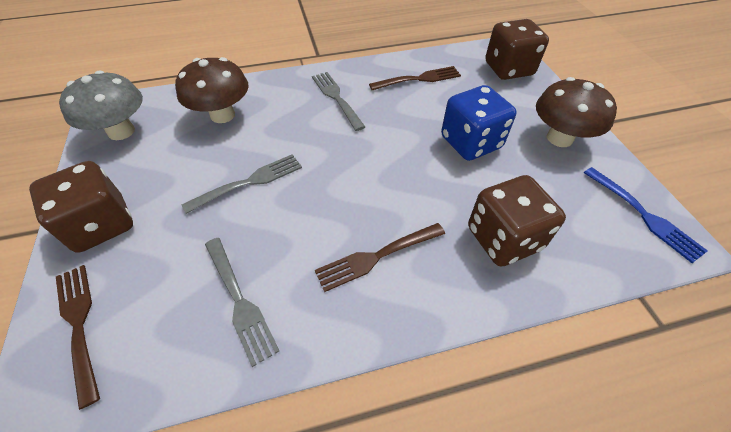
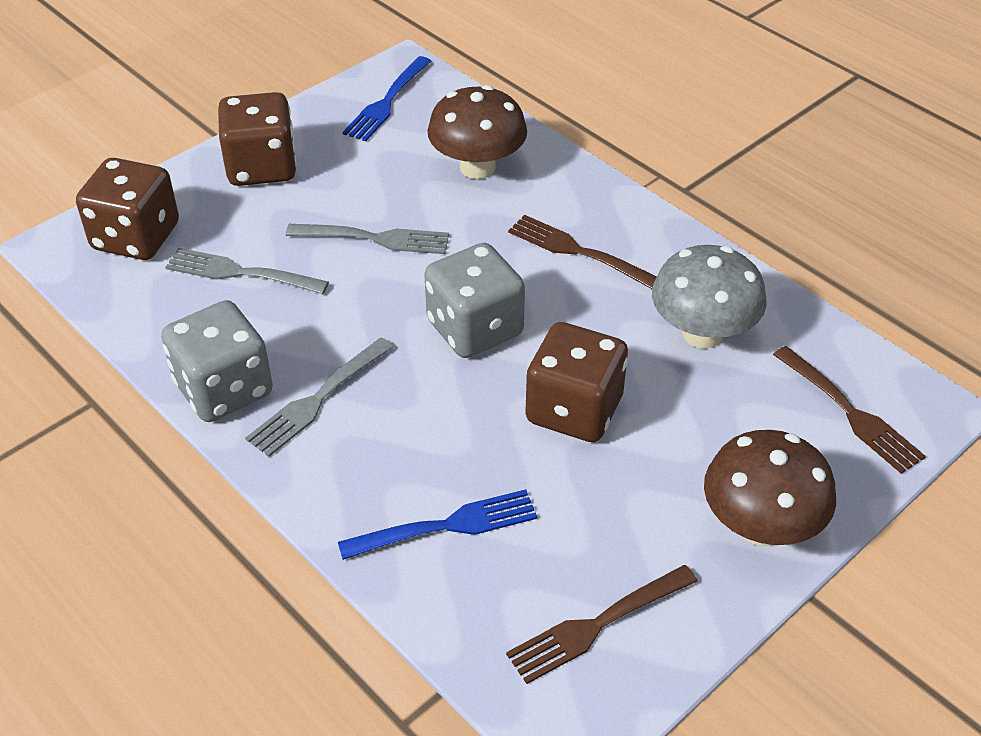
blue dice: [441,85,517,161] = 1 -> none = 0
blue fork: [584,167,708,263] = 1 -> [338,489,537,560] [343,56,431,141] = 2
grey dice: none = 0 -> [161,300,273,422] [424,243,525,358] = 2

